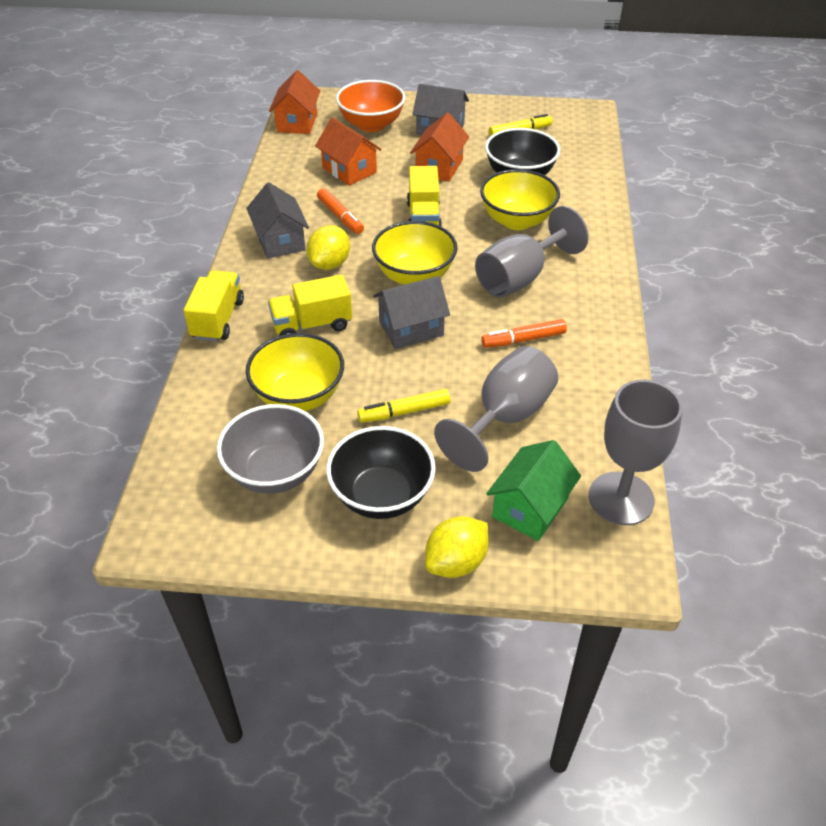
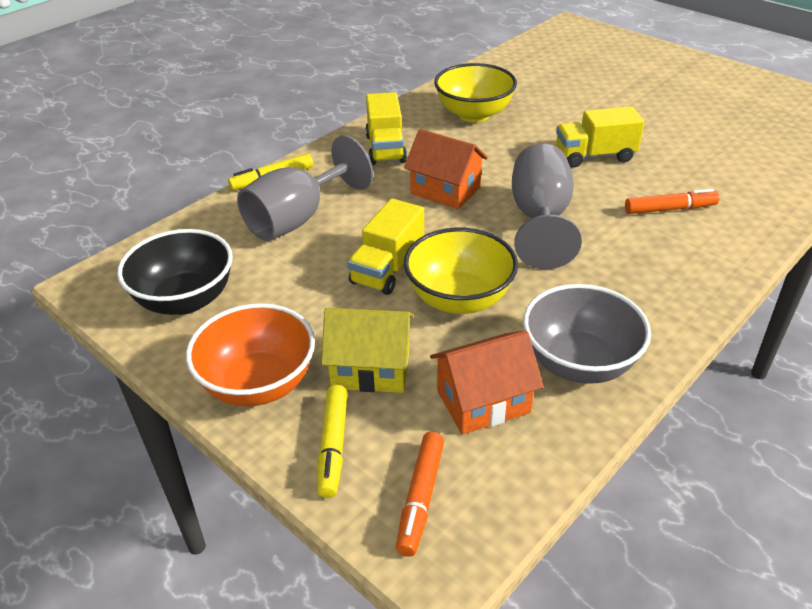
black bowl: [326,426,435,519] [485,128,560,175] = 2 -> [117,229,233,315] = 1
green house: [486,440,581,541] = 1 -> none = 0
grey goblet: [434,346,558,472] [475,206,589,298] [589,380,683,525] = 3 -> [237,135,373,241] [512,144,582,269] = 2
grey house: [246,182,309,259] [373,276,450,349] [413,84,469,136] = 3 -> none = 0
orange house: [269,70,320,134] [315,117,382,186] [410,112,469,182] = 3 -> [404,129,488,209] [430,330,544,435] = 2
yellow bowl: [246,333,344,411] [372,221,458,285] [480,169,560,230] = 3 -> [404,228,518,314] [434,63,517,122] = 2
yellow house: none = 0 -> [321,308,414,393] = 1
yellow lemon: [307,225,350,270] [425,516,489,578] = 2 -> none = 0

